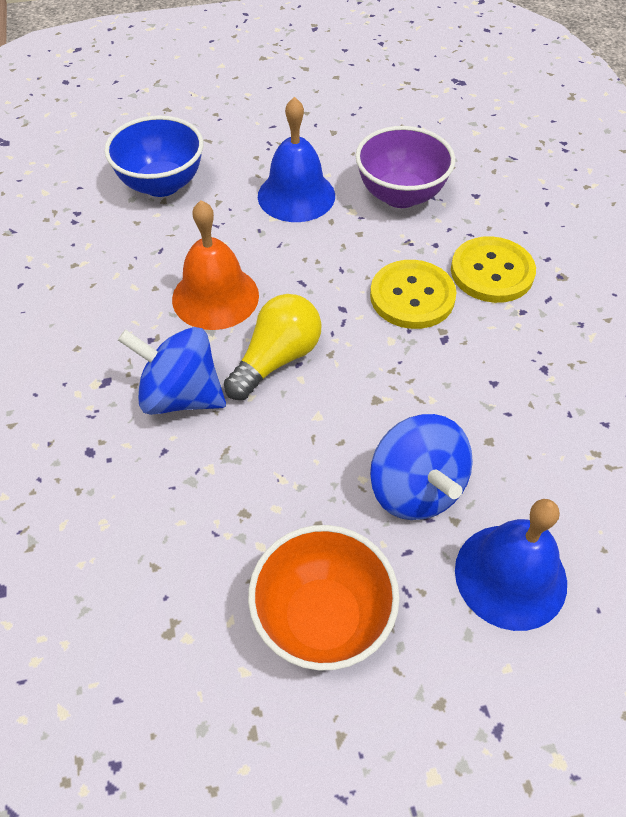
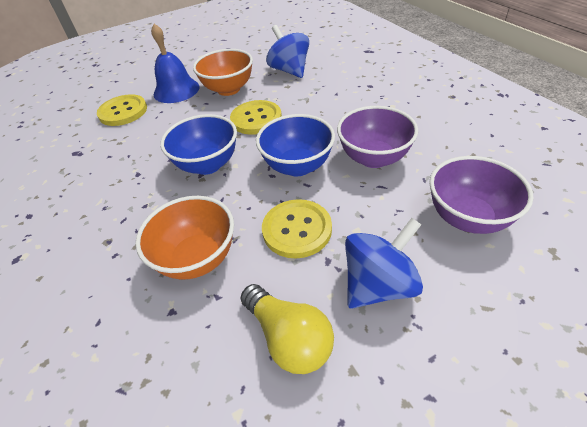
blue bell: [258,97,335,222] [455,499,567,631] = 2 -> [151,24,199,103] = 1
blue bowl: [104,116,203,197] = 1 -> [160,114,237,175] [256,114,335,176] = 2
orange bell: [172,200,259,330] = 1 -> none = 0
orange bowl: [248,525,400,671] = 1 -> [135,196,234,280] [193,49,253,96] = 2
purple bowl: [356,126,455,208] = 1 -> [337,106,418,168] [429,156,533,234] = 2
yellow button: [370,260,456,329] [451,236,536,303] = 2 -> [97,94,147,126] [230,100,282,135] [262,199,332,259] = 3

